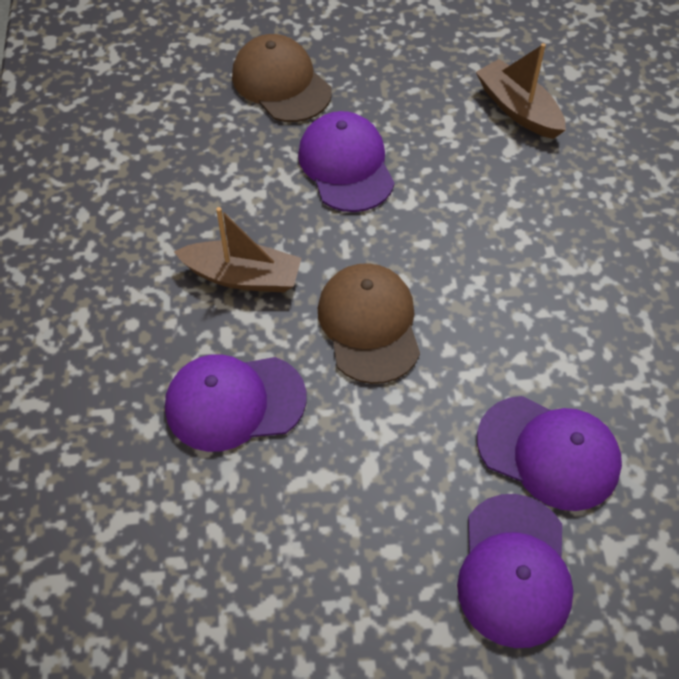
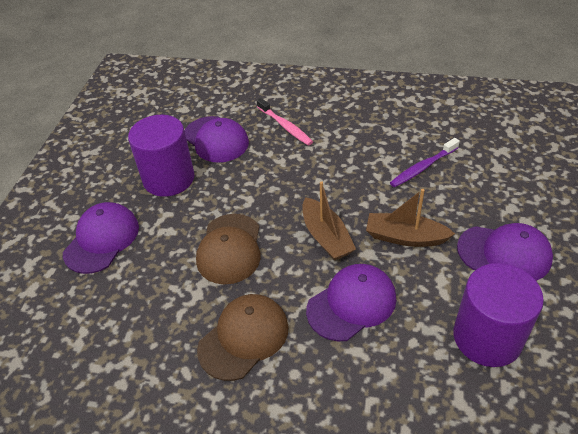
pink toothbrush: none = 0 -> [257,98,313,146] = 1
purple cylinder: none = 0 -> [128,115,194,197] [453,263,544,367] = 2
purple toothbrush: none = 0 -> [390,138,460,187] = 1

